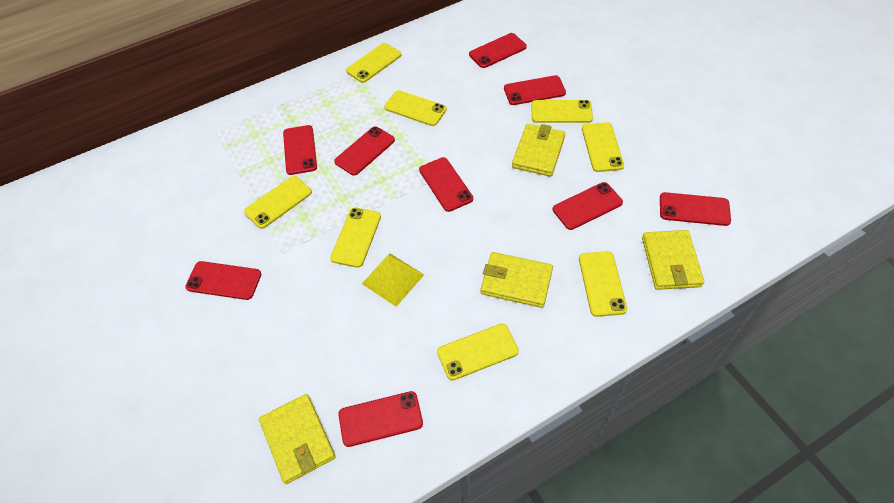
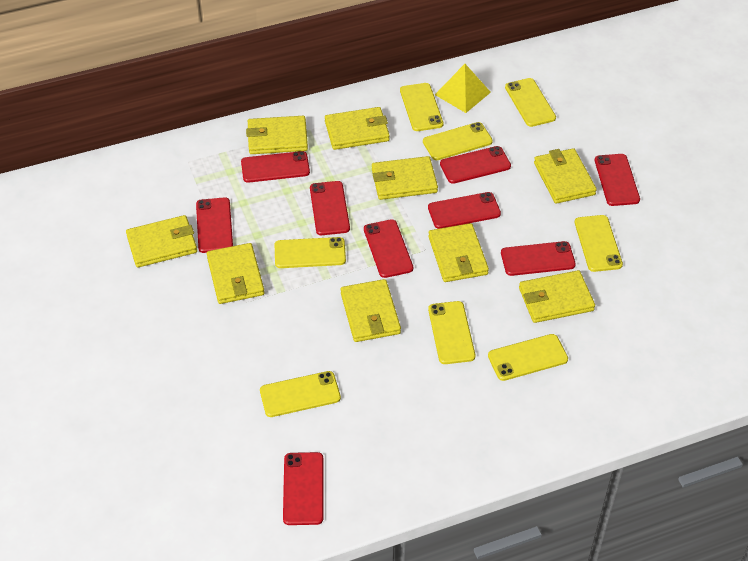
yellow wallet: [259,394,335,484] [481,252,553,308] [512,124,565,177] [642,230,704,290] = 4 -> [126,215,197,268] [207,243,265,304] [246,116,308,154] [325,107,390,150] [341,279,401,342] [372,156,438,200] [428,223,489,282] [519,270,595,323] [534,148,597,204] = 9

